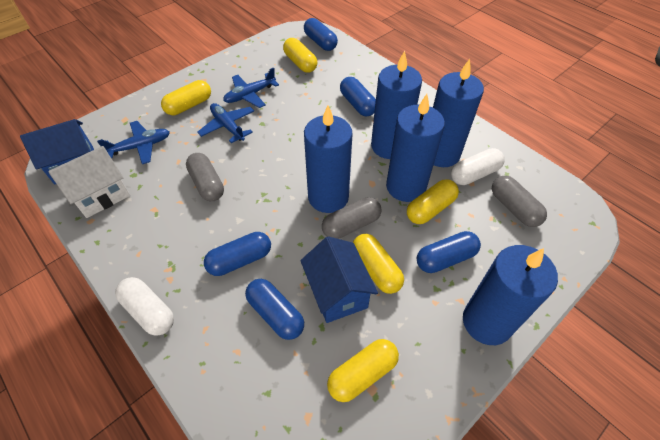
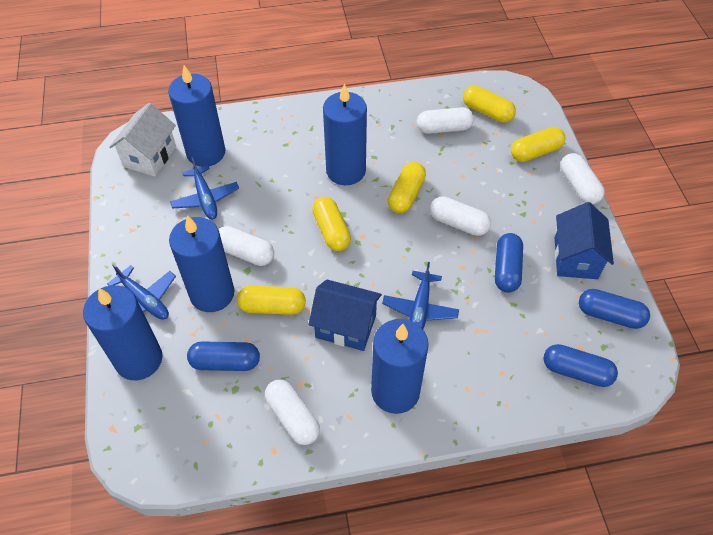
blue capsule: [204,232,271,276] [245,279,304,340] [304,18,338,51] [340,77,376,116] [417,231,481,273] = 5 -> [187,341,260,371] [495,233,523,293] [543,344,618,387] [579,289,650,329] = 4
grey capsule: [186,153,224,201] [322,197,382,239] [492,176,547,227] = 3 -> none = 0
white capsule: [115,277,174,336] [451,148,505,185] = 2 -> [218,226,274,266] [265,380,320,445] [417,107,474,134] [430,196,491,236] [560,153,605,204] = 5

